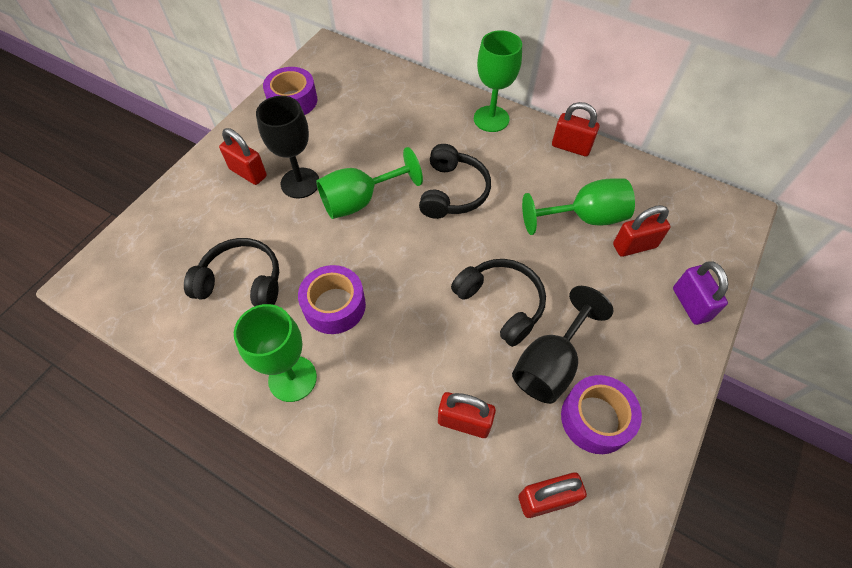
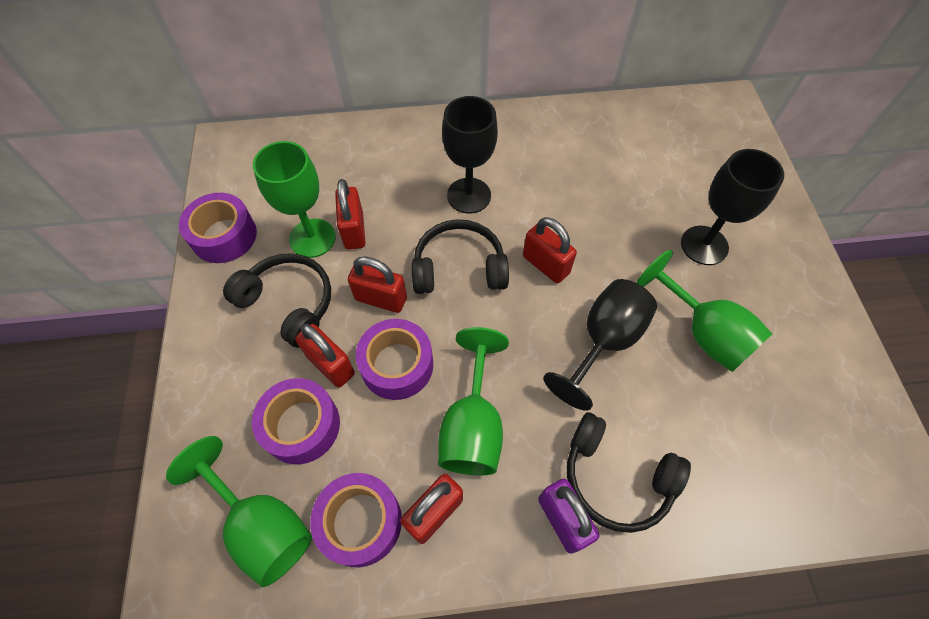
black goblet: [256,96,319,198] [512,286,614,404] = 2 -> [442,96,498,214] [543,279,657,411] [681,149,784,265] = 3
purple tape: [263,67,317,115] [298,265,366,334] [561,375,642,454] = 3 -> [179,193,257,263] [252,378,340,464] [310,473,402,567] [356,319,433,400] = 4

